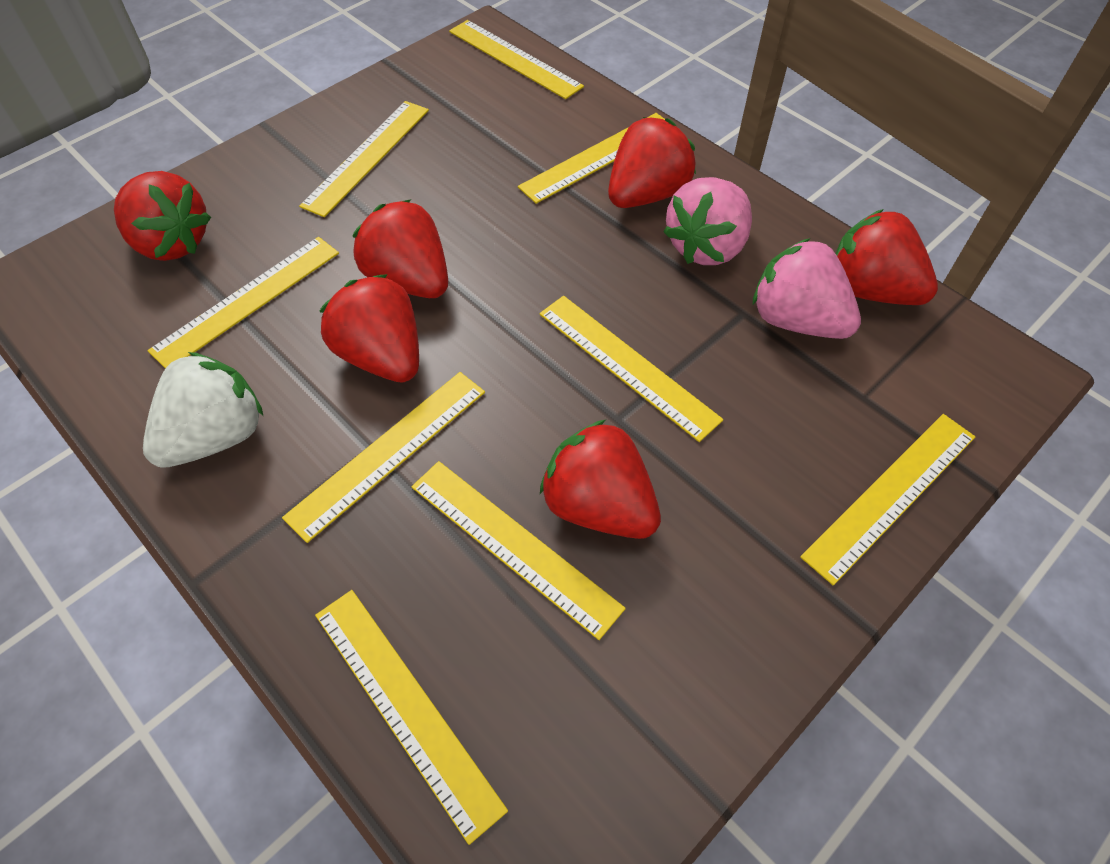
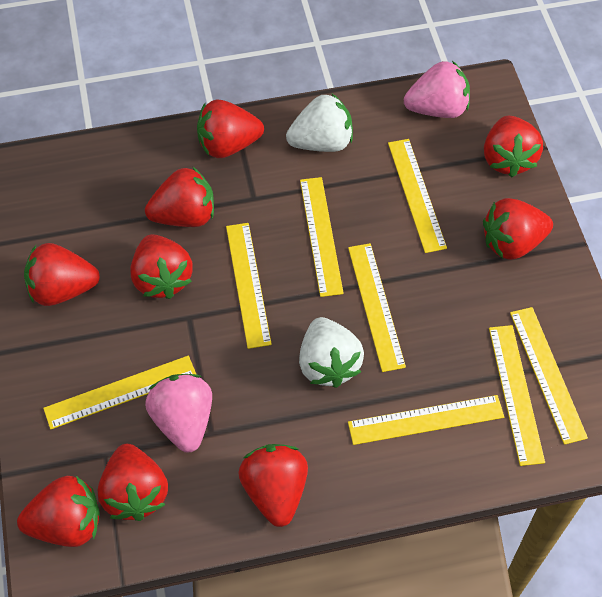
red strawberry: [114,171,211,261] [319,274,419,382] [353,200,448,298] [540,420,661,539] [608,117,696,208] [835,209,938,305] = 6 -> [17,476,100,547] [24,243,100,306] [98,444,168,521] [130,234,193,299] [145,166,214,227] [197,100,264,158] [238,444,308,527] [483,198,553,260] [484,116,543,177] = 9
white strawberry: [143,352,263,468] = 1 -> [286,94,353,152] [299,317,364,388] = 2
yellow ruler: [148,237,339,368] [282,372,485,543] [299,101,429,217] [315,590,508,845] [412,461,626,640] [449,20,584,99] [518,113,665,204] [540,296,723,442] [800,414,975,585] = 9 -> [43,355,196,429] [226,223,272,349] [300,177,344,297] [348,243,406,372] [348,395,504,445] [388,139,447,253] [489,325,545,466] [510,307,588,445] = 8

